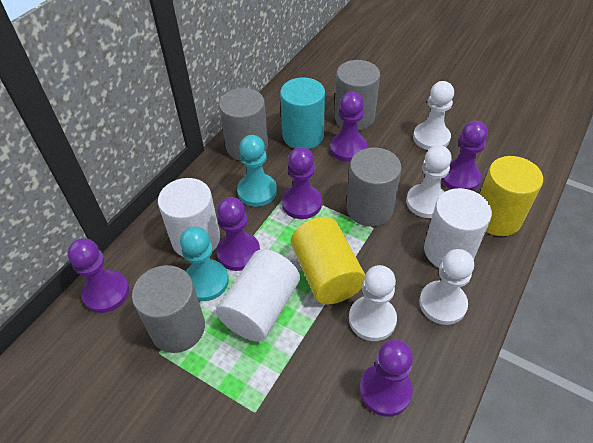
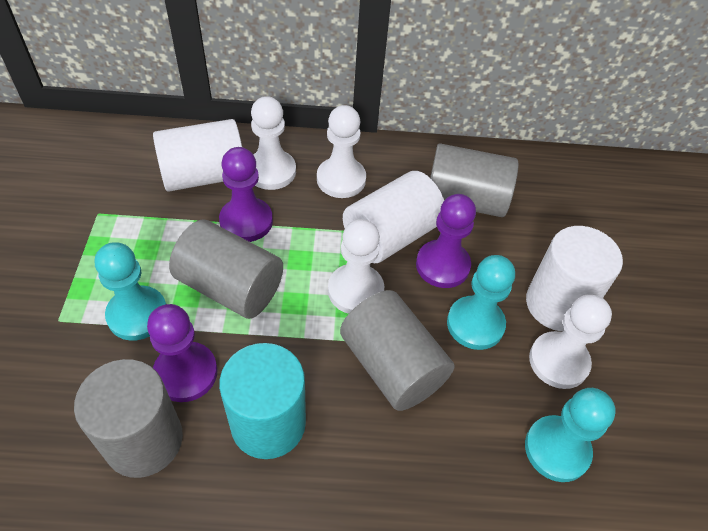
purple pawn: [67,239,129,313] [217,197,260,271] [282,147,322,219] [330,92,367,162] [360,340,413,416] [441,121,488,191] = 6 -> [147,304,217,402] [219,147,273,242] [416,194,476,288] = 3
turquoise pawn: [180,227,229,301] [237,135,277,207] = 2 -> [95,242,166,341] [447,255,515,350] [525,388,616,482] = 3
yellow cylinder: [291,217,365,305] [480,156,543,236] = 2 -> none = 0

